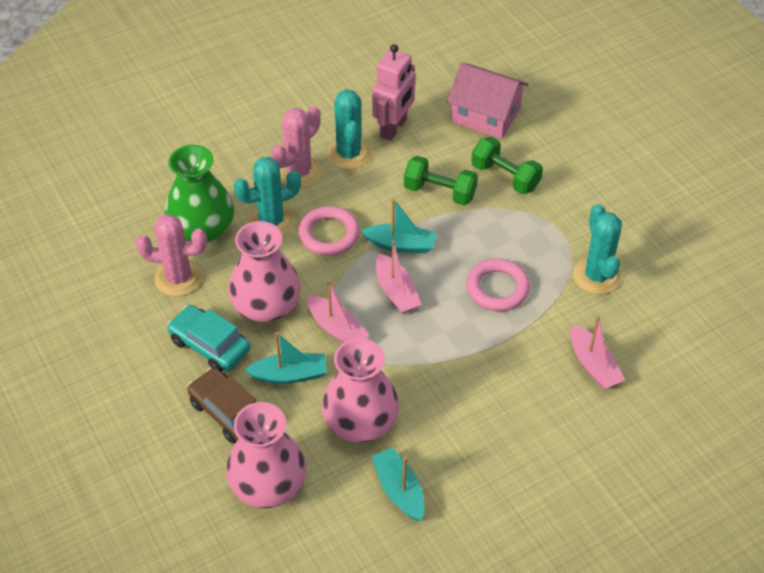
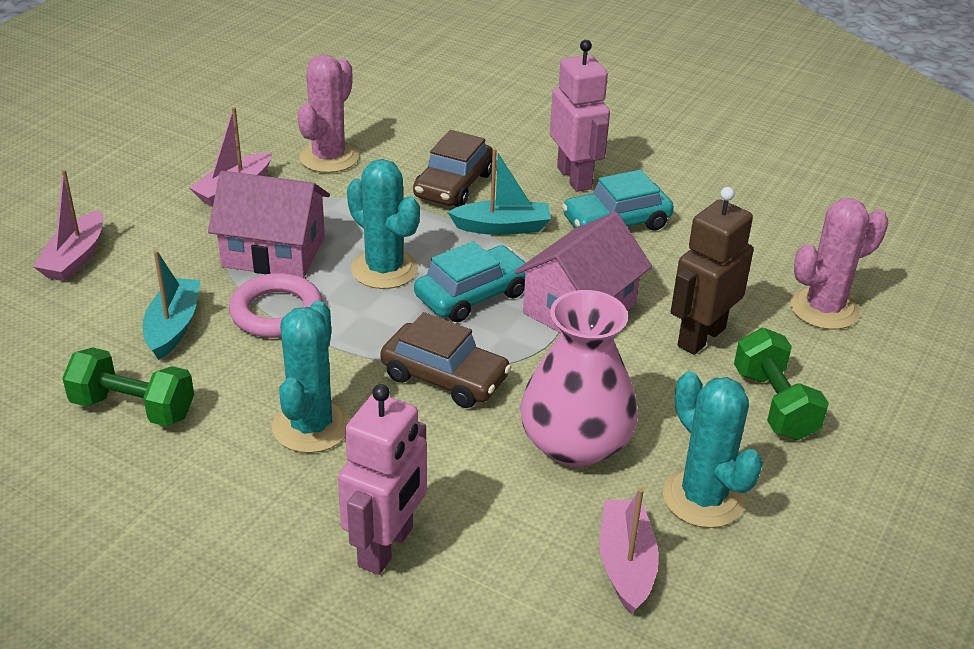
brown car: [187,368,256,444] = 1 -> [380,312,512,408] [413,130,493,207] = 2
brown robot: none = 0 -> [671,187,754,355] = 1
green vase: [165,145,234,243] = 1 -> none = 0
pink house: [447,63,528,139] = 1 -> [208,171,330,278] [515,212,652,333] = 2
pink ring: [298,206,360,256] [466,259,530,311] = 2 -> [229,273,323,338] = 1
pink robot: [372,44,415,141] = 1 -> [338,384,427,575] [550,40,610,192] = 2
pink vase: [226,402,307,508] [228,221,301,322] [322,338,399,443] = 3 -> [520,290,638,467] = 1
turquoise boat: [245,332,327,384] [361,198,436,253] [371,447,424,521] = 3 -> [143,250,200,360] [448,148,551,235] = 2
turquoise car: [167,305,250,372] = 1 -> [414,241,527,323] [562,170,674,230] = 2

